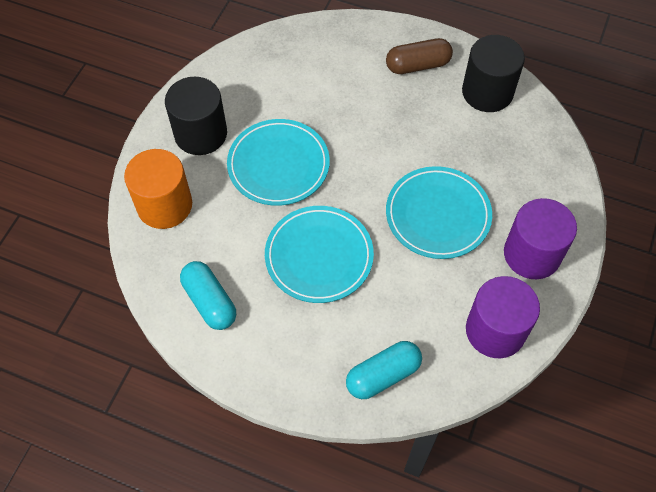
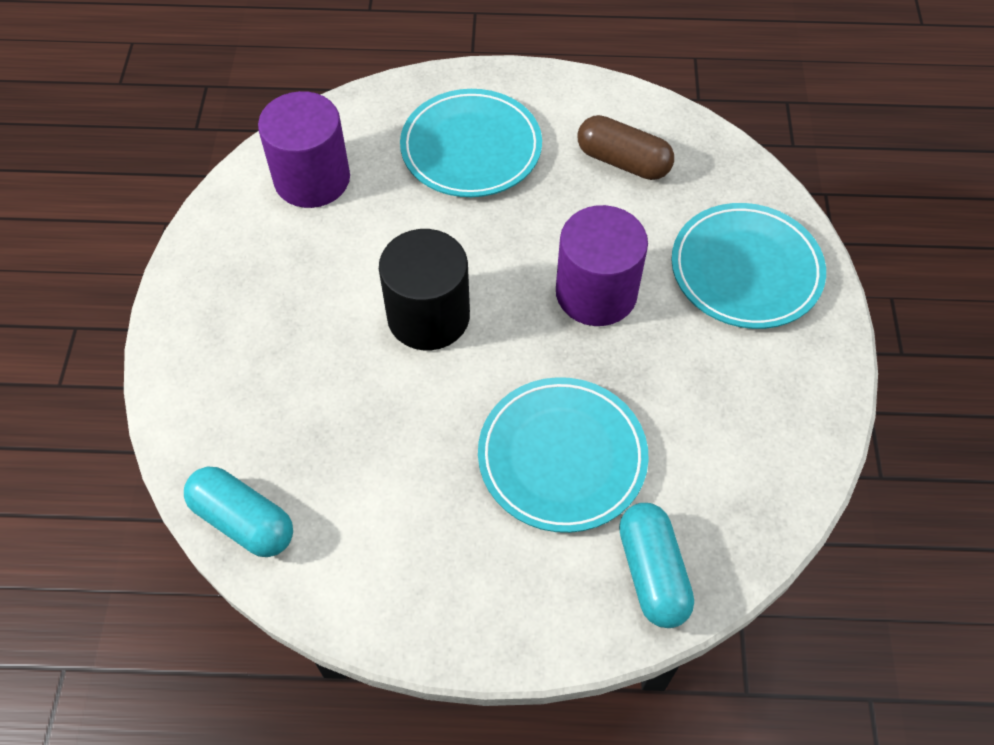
black cylinder: [165,77,227,155] [462,35,525,112] = 2 -> [379,229,470,350] = 1
orange cylinder: [124,149,192,229] = 1 -> none = 0

